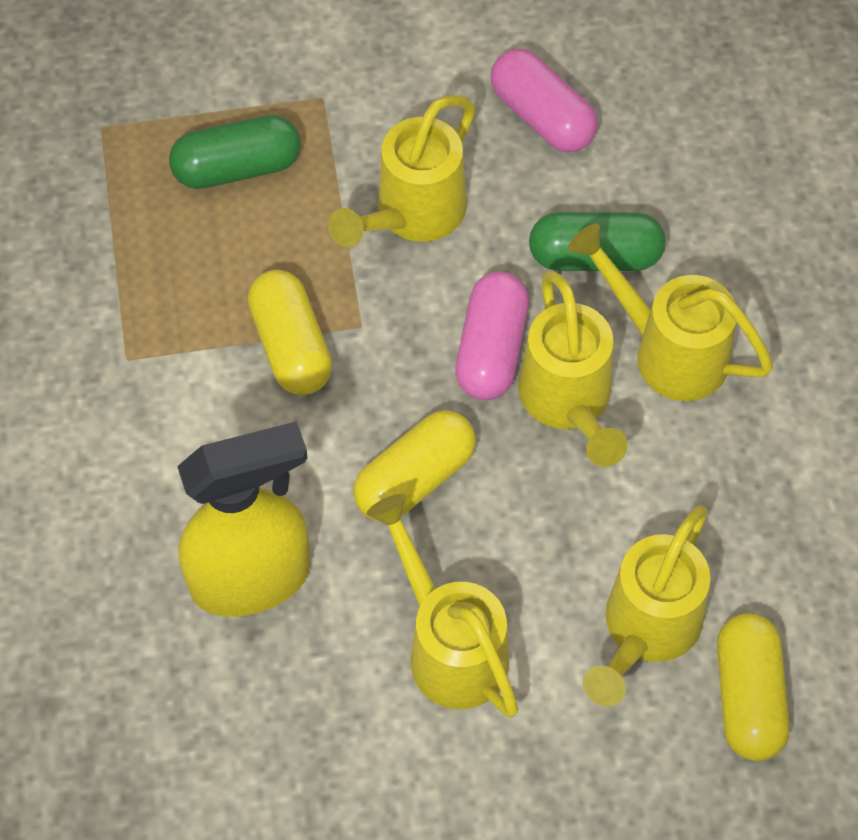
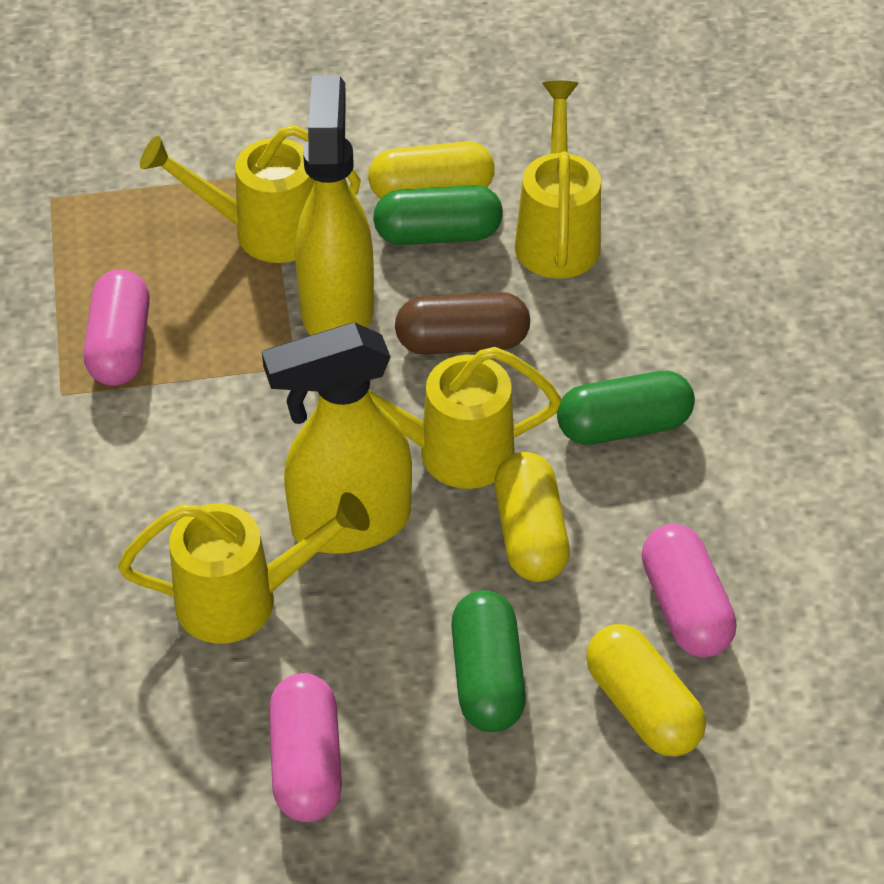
brown capsule: none = 0 -> [395,292,530,355] = 1
green capsule: [169,115,301,189] [529,212,666,271] = 2 -> [373,185,503,245] [451,590,526,732] [557,371,695,445] = 3
pink capsule: [455,272,529,400] [491,49,598,152] = 2 -> [84,269,150,386] [269,673,342,822] [642,524,737,658] = 3
yellow spray bottle: [177,421,310,617] = 1 -> [262,322,412,554] [295,76,374,335] = 2
yellow watering can: [328,95,475,248] [367,494,519,717] [518,270,627,467] [568,224,773,401] [583,505,710,707] = 5 -> [118,492,370,644] [140,125,361,263] [368,347,561,489] [514,81,601,279] = 4

